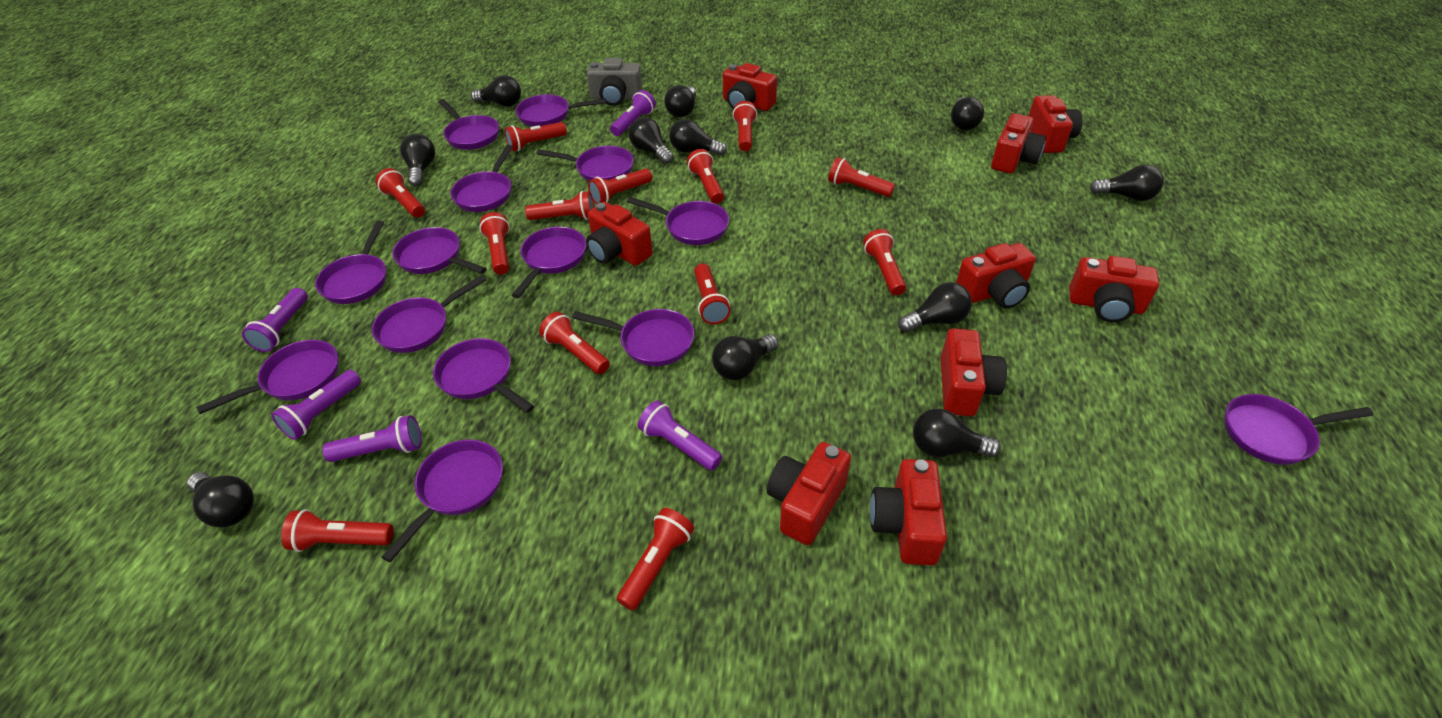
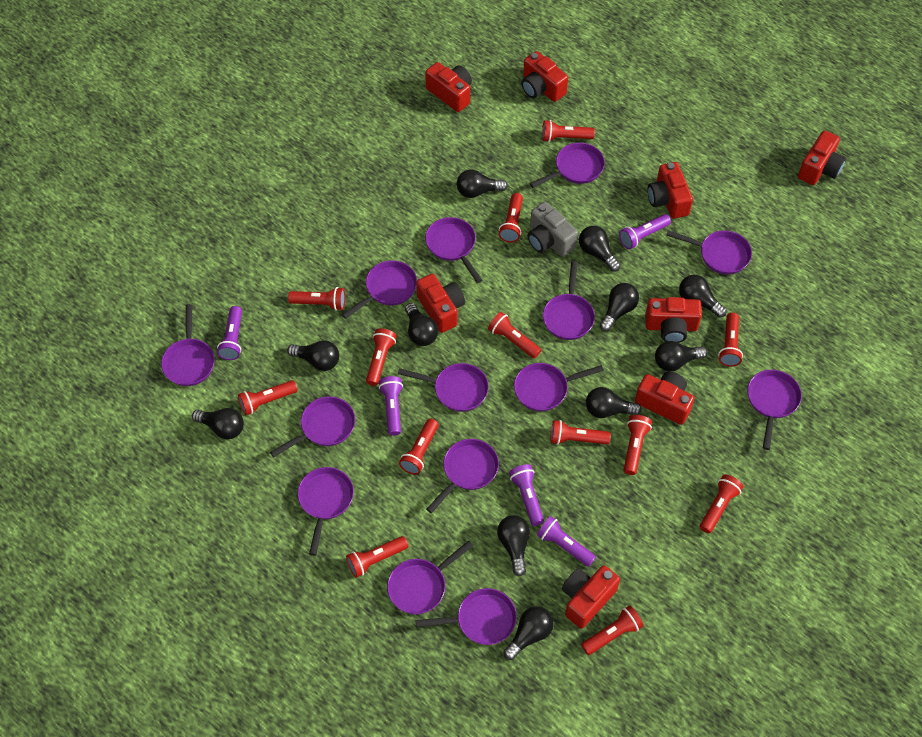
red camera: [586,202,652,266] [723,63,777,111] [767,442,851,545] [870,459,947,565] [940,328,1007,416] [956,243,1036,308] [991,113,1046,173] [1029,95,1082,153] [1069,256,1159,323] = 9 -> [416,274,465,333] [425,62,472,112] [521,51,568,102] [562,565,620,629] [635,371,694,425] [645,297,702,343] [647,162,693,219] [798,130,846,185] = 8

